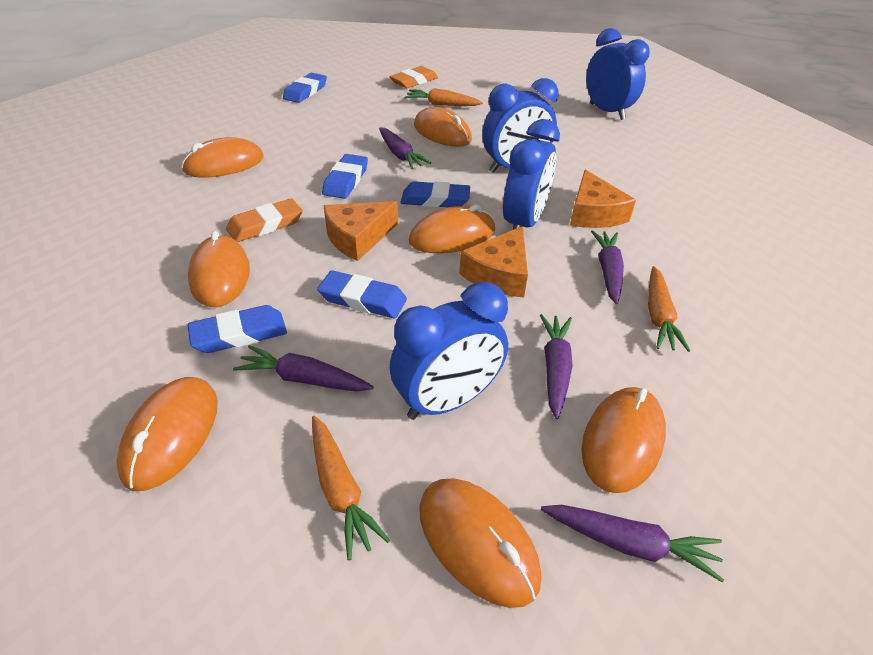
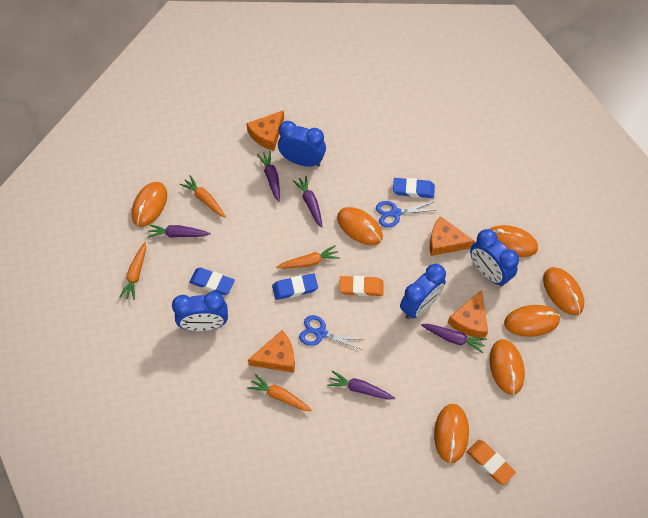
blue eraser: [187,305,287,353] [283,73,327,103] [317,270,407,318] [322,154,368,199] [400,181,470,208] = 5 -> [189,268,235,295] [272,273,318,300] [393,178,435,198] = 3
blue scissors: none = 0 -> [299,315,364,350] [376,201,435,228] = 2
orange carrot: [312,415,390,560] [405,88,483,106] [648,266,690,352] = 3 -> [119,242,146,300] [179,175,226,217] [247,374,312,411] [276,245,340,268] = 4
orange cheese: [324,201,398,261] [459,226,528,297] [570,170,636,228] = 3 -> [246,110,284,151] [248,330,295,373] [430,216,475,256] [448,290,488,338] = 4

